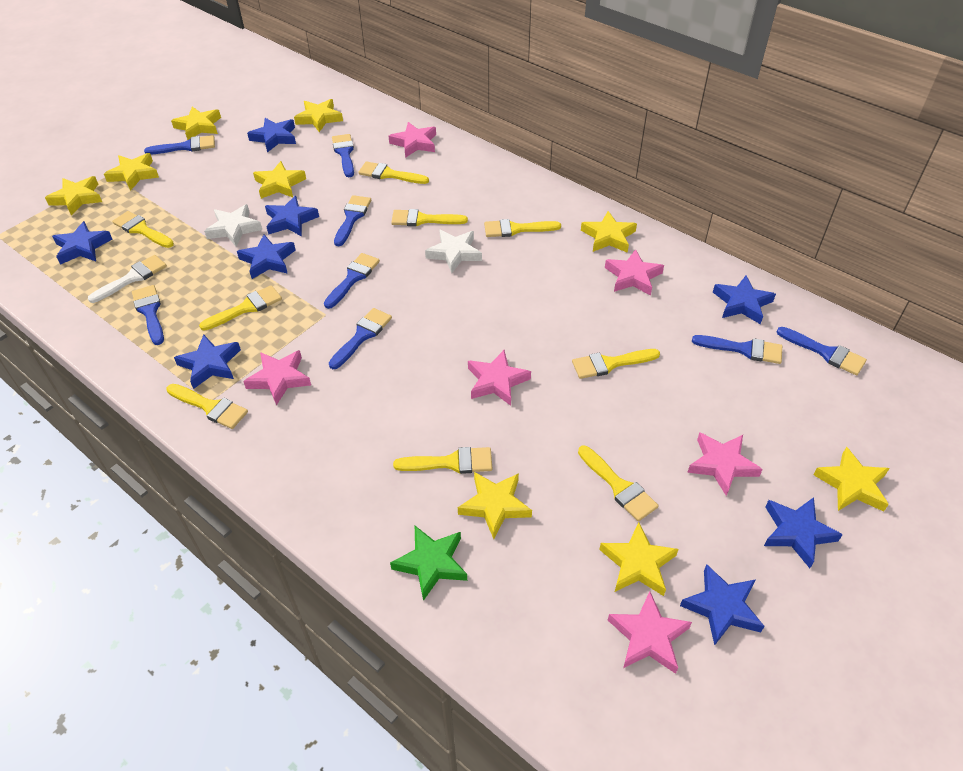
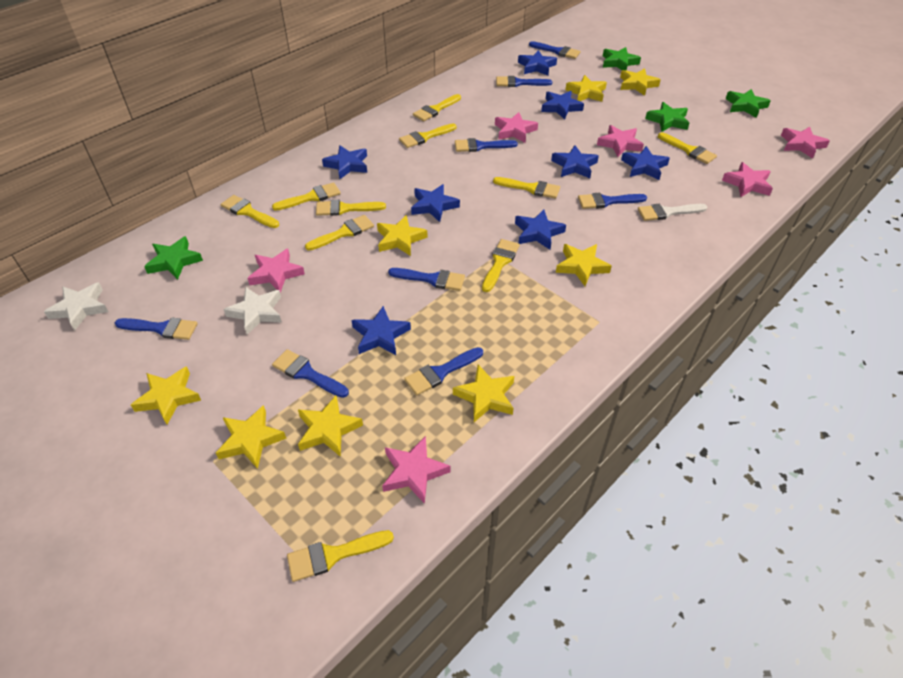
green star: [390,526,467,601] = 1 -> [144,236,203,280] [603,47,641,70] [645,102,689,132] [726,89,771,118] = 4
yellow brush: [112,211,174,248] [166,384,248,429] [199,285,282,331] [358,161,429,184] [391,209,468,226] [393,447,492,474] [484,219,561,237] [572,349,660,379] [578,446,659,521] = 9 -> [221,195,279,228] [272,182,341,211] [287,530,394,582] [305,215,374,251] [316,200,386,216] [399,123,457,148] [413,94,461,121] [482,239,520,292] [493,177,560,199] [658,132,717,164] = 10
yellow star: [45,176,102,216] [104,153,159,191] [171,107,221,140] [253,161,306,199] [294,99,343,132] [458,472,532,539] [581,211,637,253] [599,522,679,596] [813,447,890,511] = 9 -> [131,366,201,424] [216,405,286,469] [298,396,363,457] [377,215,427,256] [453,365,514,422] [556,244,612,286] [565,75,607,102] [620,68,661,96] = 8

